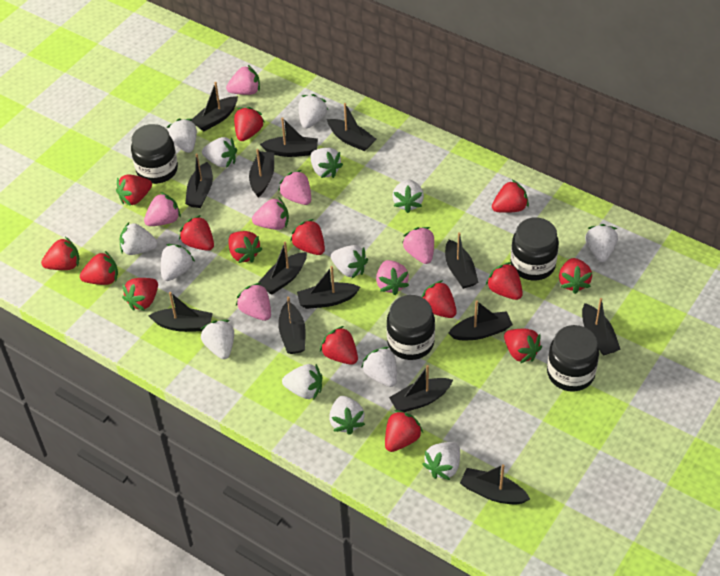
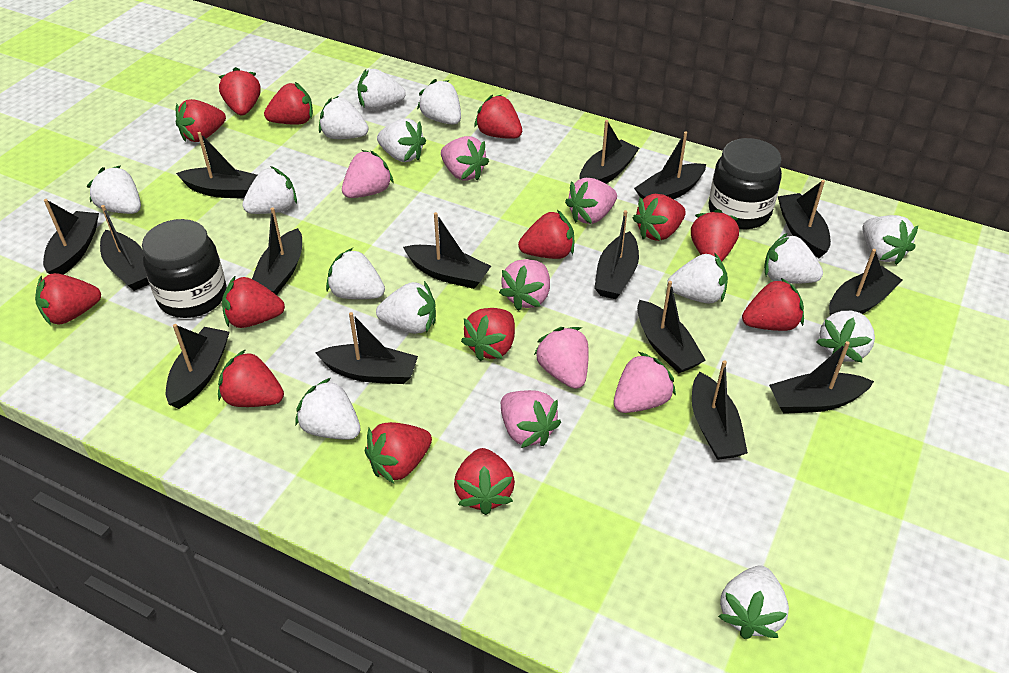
black boat: [149,292,213,332] [185,153,213,208] [191,82,238,132] [249,149,274,197] [258,242,307,294] [260,117,318,157] [278,297,306,354] [297,266,360,309] [327,103,376,151] [389,365,453,412] [445,232,479,289] [448,300,513,340] [460,464,530,504] [582,298,621,356] = 14 -> [43,199,99,275] [100,205,149,291] [166,324,229,409] [176,132,257,199] [252,208,302,295] [315,312,418,384] [403,212,491,289] [579,120,639,184] [594,210,639,299] [634,131,706,199] [637,281,706,374] [692,360,748,460] [769,341,874,414] [778,180,831,258] [829,249,902,315] = 15
black jar: [131,124,178,184] [387,295,435,360] [511,217,559,281] [547,325,599,391] = 4 -> [142,219,227,318] [708,138,782,229] = 2
red strawberry: [41,237,79,270] [80,251,118,285] [116,175,152,206] [122,278,158,311] [179,215,214,251] [228,231,262,263] [234,107,264,141] [290,219,325,255] [320,326,358,365] [385,410,423,452] [422,280,457,318] [486,262,523,300] [492,180,529,213] [504,329,542,363] [559,258,592,294] = 15 -> [35,273,101,325] [176,99,226,142] [218,349,284,407] [219,67,261,115] [222,275,285,328] [264,82,313,125] [365,422,432,483] [454,448,515,515] [461,308,515,361] [474,95,522,139] [518,210,574,259] [633,194,686,241] [691,209,739,261] [742,278,804,331] = 14

